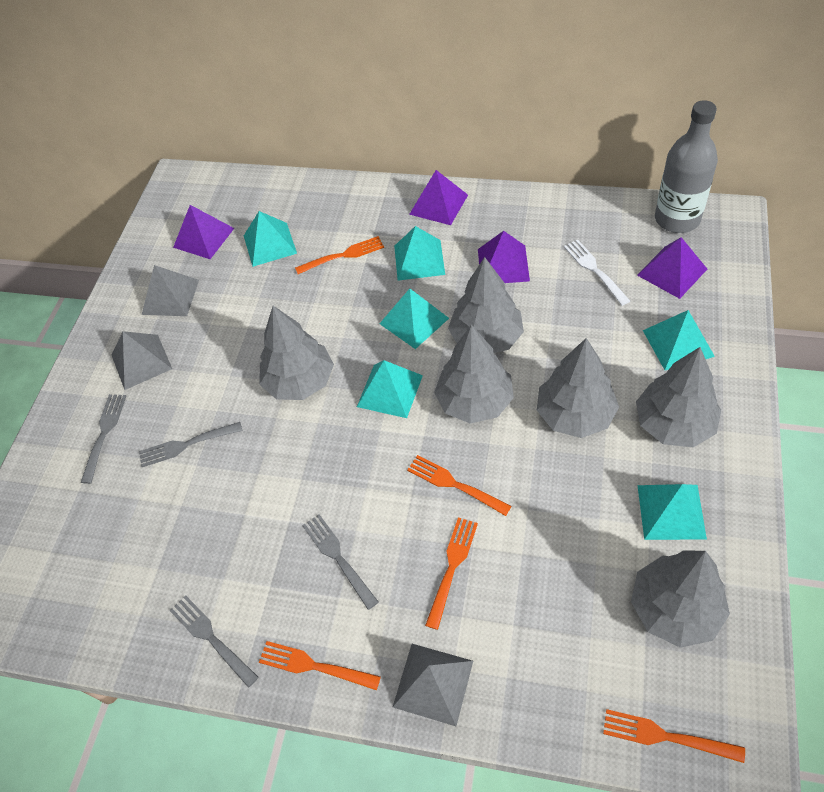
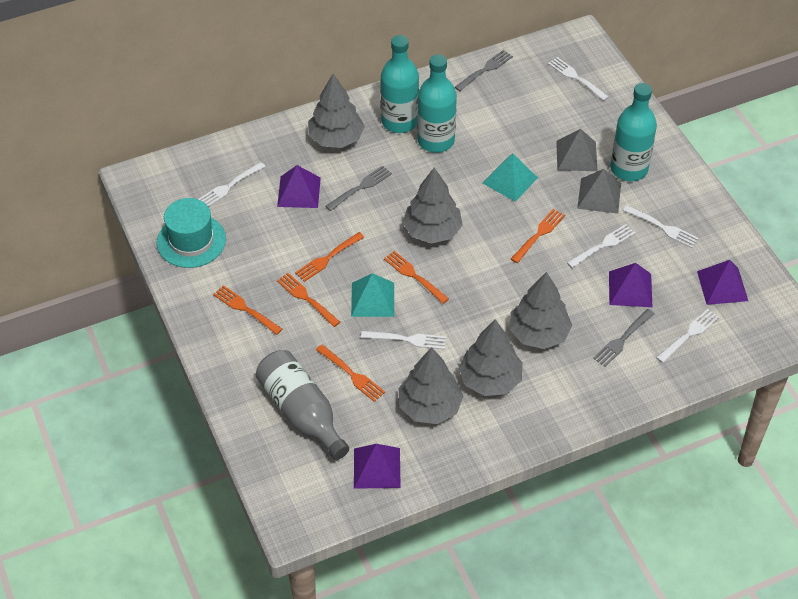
grey fork: [80,394,126,484] [139,422,243,467] [169,595,258,688] [302,514,379,610] = 4 -> [326,166,392,211] [455,50,513,91] [593,309,655,367] = 3
grey pyramid: [112,331,172,390] [142,265,199,316] [393,644,473,726] = 3 -> [556,129,597,171] [577,169,621,214] = 2
grey tree: [259,306,334,400] [434,325,514,424] [448,257,524,353] [537,338,619,438] [631,550,730,648] [636,347,721,447] = 6 -> [308,74,365,148] [399,347,463,424] [402,167,463,244] [458,319,522,396] [509,272,572,349] = 5
orange fork: [259,641,381,690] [295,236,384,274] [407,455,511,516] [425,518,478,630] [603,709,745,763] = 5 -> [213,285,282,335] [277,273,340,327] [295,232,364,282] [316,344,385,402] [384,251,449,304] [511,209,565,263] = 6
turquoise bottle: none = 0 -> [381,35,419,133] [417,54,457,153] [610,83,657,181] = 3
turquoise hat: none = 0 -> [157,198,226,268] = 1
turquoise pyramid: [244,211,297,267] [357,360,423,418] [380,289,449,349] [394,226,445,281] [637,484,707,540] [643,310,715,370] = 6 -> [351,273,394,317] [483,153,538,202] = 2
white fork: [564,240,630,306] = 1 -> [198,162,266,207] [361,331,446,350] [548,57,609,101] [567,224,635,268] [623,205,699,248] [656,309,720,363] = 6

